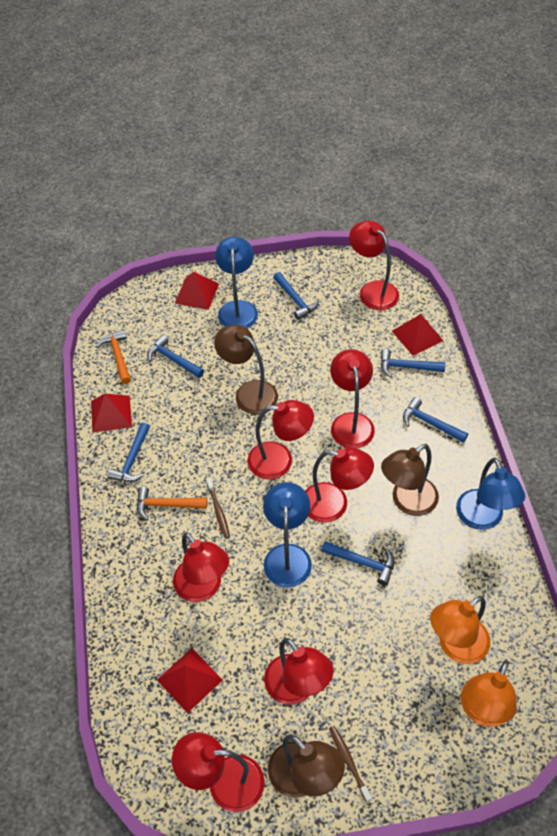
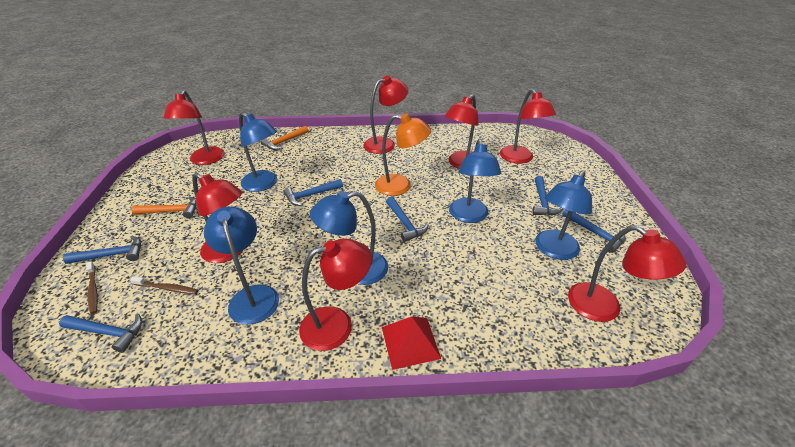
blue lamp: [215,237,258,328] [263,482,312,588] [456,458,525,530] = 3 -> [204,206,279,325] [239,112,277,192] [310,191,388,285] [449,139,501,223] [536,170,592,260] = 5
brown lamp: [214,325,278,414] [268,735,345,798] [381,444,439,516] = 3 -> none = 0
orange lamp: [430,596,490,664] [461,660,517,727] = 2 -> [375,114,431,196] = 1
red pyramid: [91,394,132,433] [157,648,223,713] [175,272,219,310] [392,314,444,355] = 4 -> [382,316,441,370] = 1

